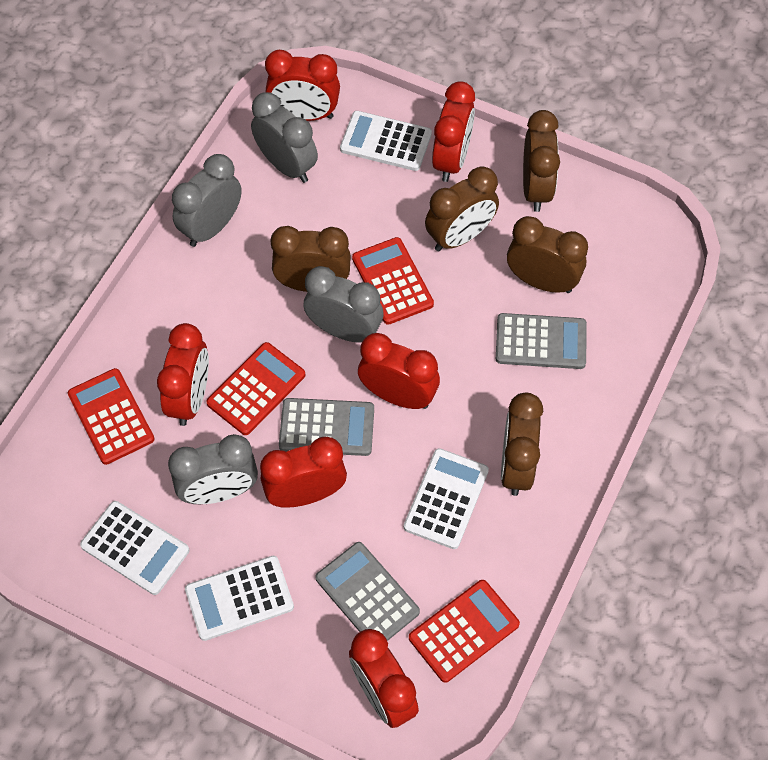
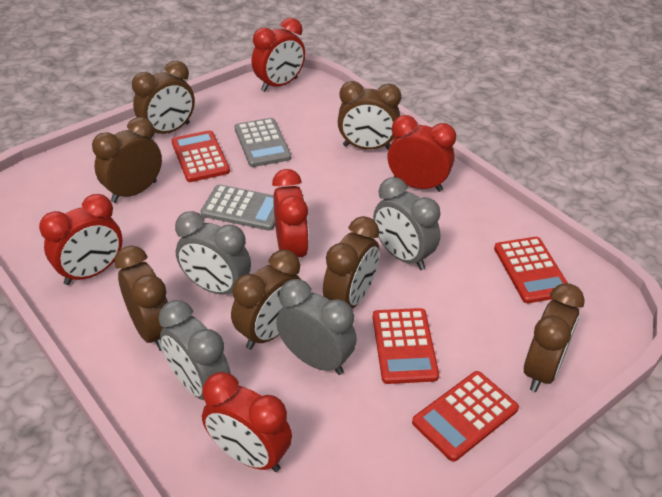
brown clock: [271,226,351,292] [425,166,499,252] [501,393,543,496] [507,216,588,293] [523,110,560,212] = 5 -> [92,117,162,203] [115,245,168,351] [132,61,195,138] [231,250,301,350] [323,216,379,309] [338,81,401,150] [524,283,585,392] = 7
grey calculator: [279,398,374,456] [315,542,420,641] [496,313,587,369] = 3 -> [201,184,275,231] [235,118,291,167] = 2
red clock: [157,323,209,426] [260,436,347,508] [265,50,340,121] [349,629,419,728] [358,333,440,409] [432,81,475,182] = 6 -> [39,194,122,285] [202,372,292,472] [252,18,305,92] [272,169,309,258] [387,115,456,192] = 5
white calculator: [80,501,189,595] [185,556,294,641] [340,111,432,171] [404,448,489,549] = 4 -> none = 0

